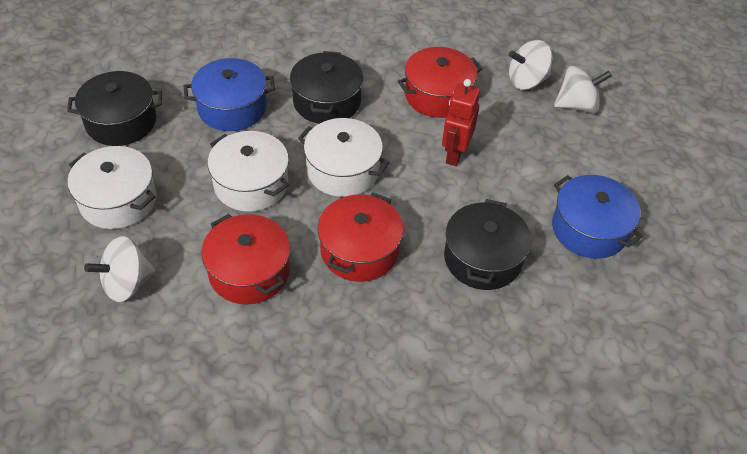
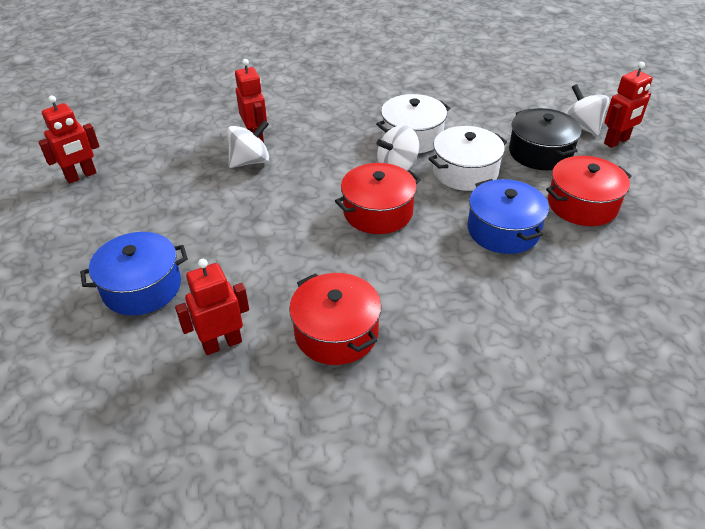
black pot: [67,71,162,146] [290,51,363,124] [444,199,531,290] = 3 -> [509,108,582,170] = 1
red robot: [442,79,480,166] = 1 -> [38,96,99,184] [175,259,249,355] [235,59,267,143] [604,62,653,148] = 4
white pot: [68,146,156,229] [208,131,289,212] [298,118,389,197] = 3 -> [376,94,450,153] [428,126,507,191] = 2

